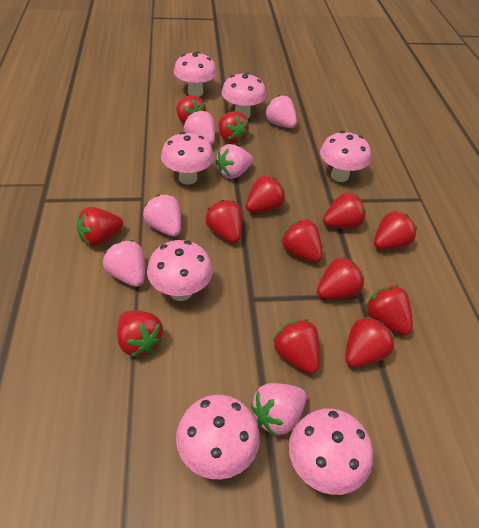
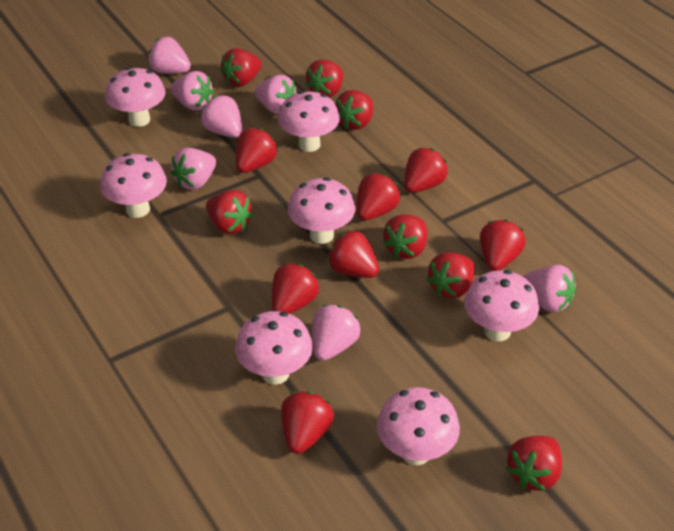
pink strawberry: [103,240,145,287] [143,195,181,236] [184,110,215,145] [215,144,253,179] [251,383,307,436] [265,95,297,128] = 6 -> [148,37,191,74] [170,148,216,190] [171,71,214,111] [201,96,242,138] [255,75,297,114] [312,305,360,361] [523,265,576,313] = 7
red strawberry: [77,207,123,247] [117,310,164,357] [176,95,206,124] [205,200,242,243] [218,111,249,144] [246,175,285,213] [273,319,320,374] [281,219,323,262] [317,257,364,299] [323,192,366,228] [345,316,395,367] [365,285,413,335] [374,211,417,250] = 13 -> [206,190,253,234] [220,48,262,87] [236,128,278,173] [272,263,319,314] [281,392,334,454] [305,59,343,98] [327,230,379,278] [335,90,373,130] [357,174,400,220] [383,214,427,259] [404,148,448,193] [426,252,475,299] [480,219,526,271] [506,436,562,491] = 14

